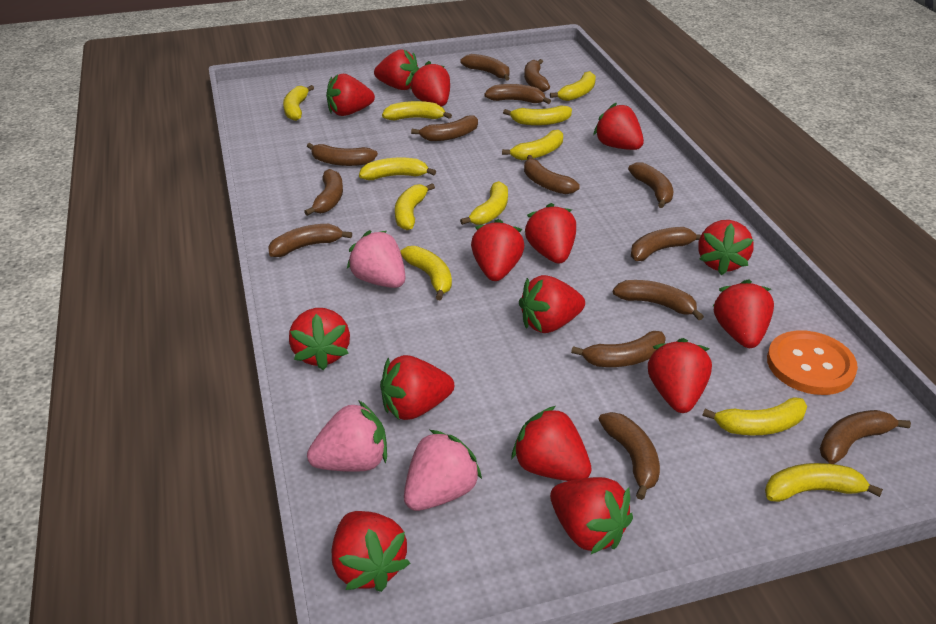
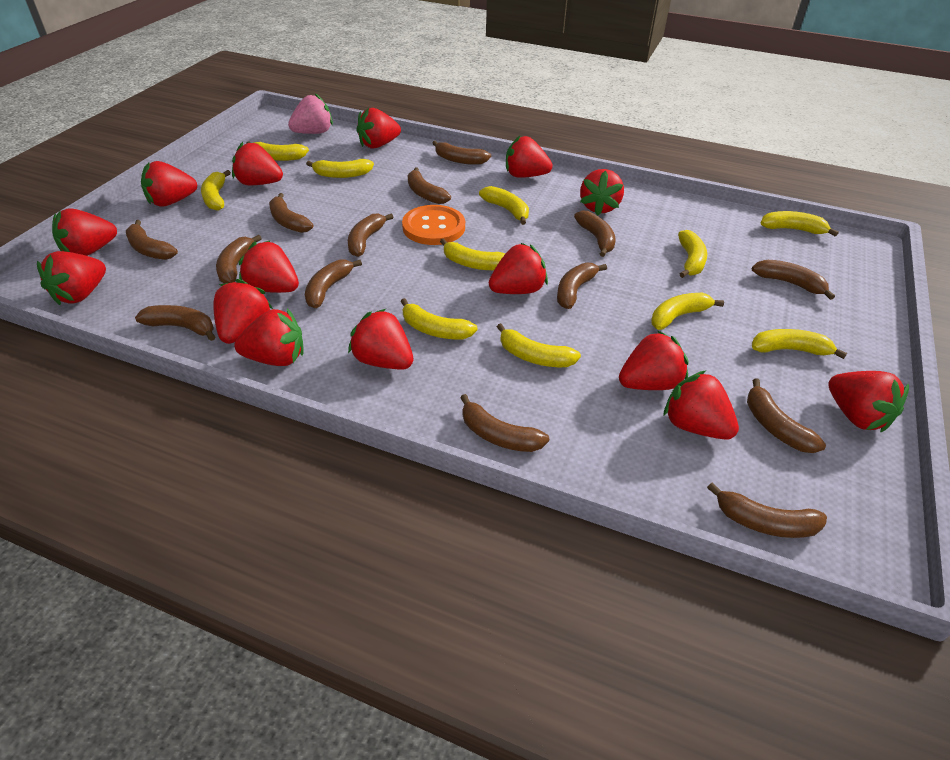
pink strawberry: [307,401,387,472] [347,230,405,288] [404,430,482,511] = 3 -> [288,94,333,134] = 1

